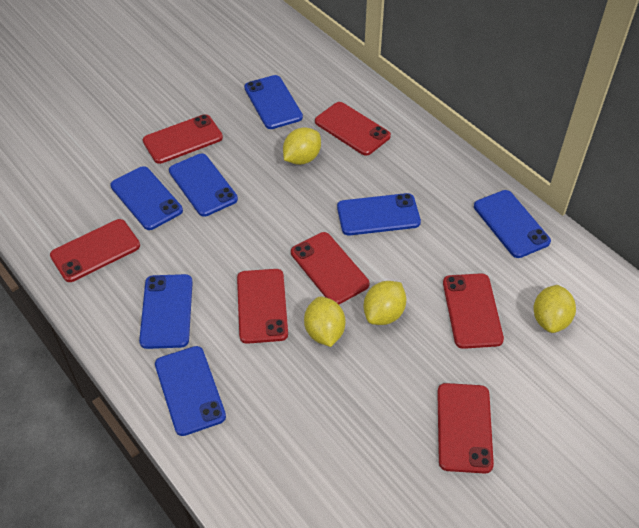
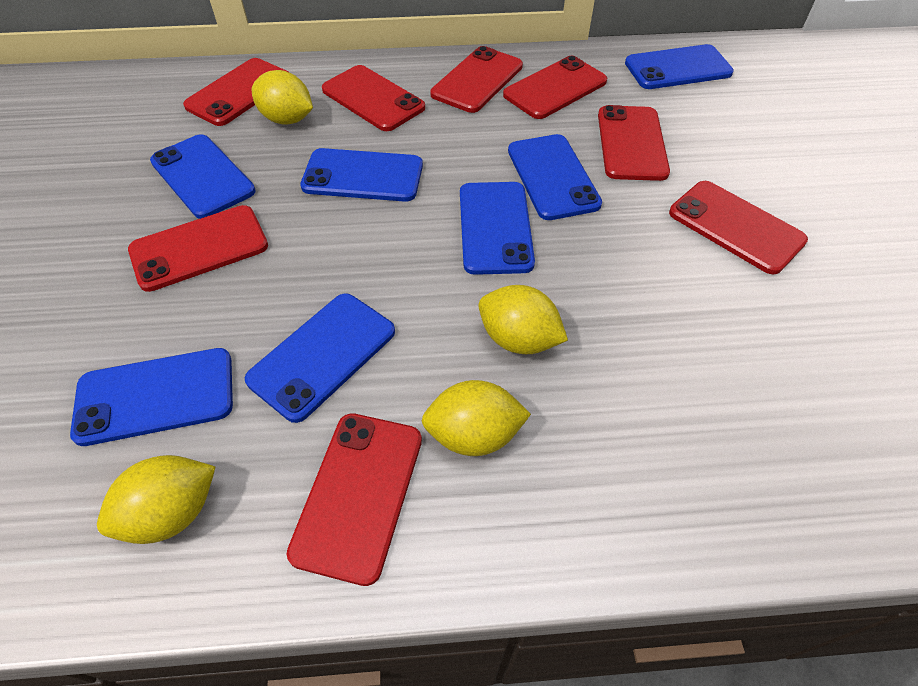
red phone: [50,219,140,282] [143,114,223,164] [237,269,288,344] [291,232,370,305] [315,102,391,156] [437,383,494,474] [443,273,504,349] = 7 -> [128,205,268,292] [183,58,290,126] [287,413,422,586] [322,65,425,131] [430,46,523,113] [503,56,607,119] [598,105,670,181] [669,181,808,275] = 8

